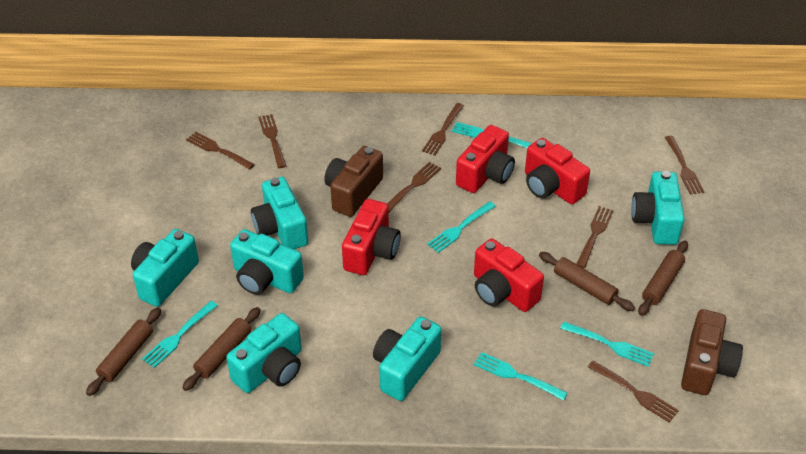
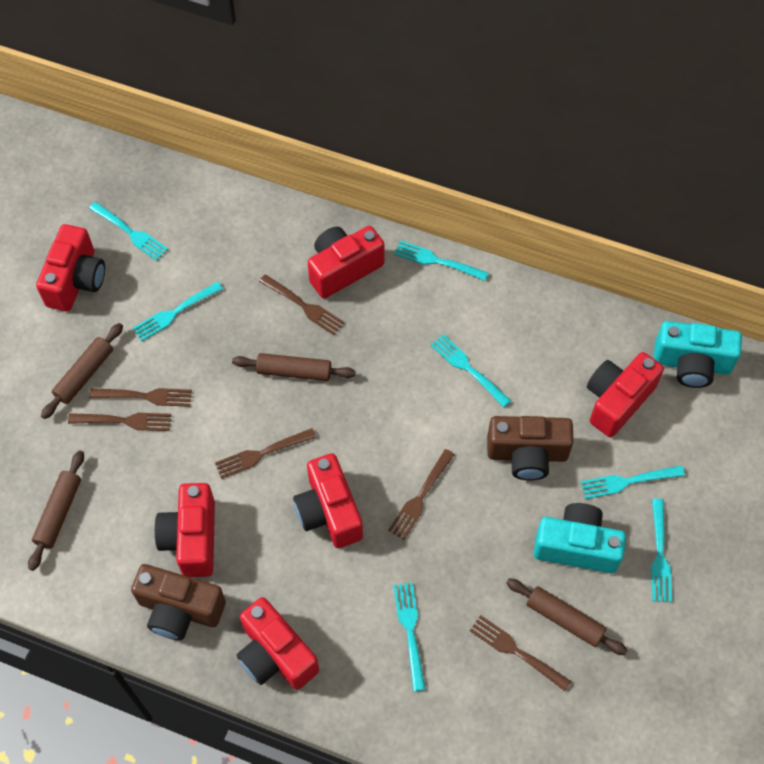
brown fork: [186,132,255,170] [258,114,286,168] [387,162,441,212] [422,103,464,156] [577,206,614,268] [588,360,679,423] [665,136,705,194] = 7 -> [68,413,172,431] [89,388,192,407] [215,428,316,479] [259,274,344,335] [388,449,455,540] [470,615,571,691] = 6
red camera: [342,199,401,275] [456,125,515,193] [474,238,544,312] [525,138,590,204] = 4 -> [36,224,105,311] [154,483,215,577] [237,597,319,690] [293,453,363,548] [308,226,385,298] [587,352,664,437] = 6
turquoise camera: [131,229,199,307] [226,313,302,393] [230,229,304,295] [251,177,308,249] [373,316,442,401] [631,171,685,245] = 6 -> [534,503,626,573] [654,321,742,388] = 2
turquoise fork: [142,301,218,368] [427,201,496,253] [452,122,531,148] [474,352,568,401] [560,322,654,367] = 5 -> [89,202,168,261] [133,282,223,341] [393,582,426,691] [394,240,488,281] [431,334,511,407] [581,465,685,499] [651,499,672,602] = 7

